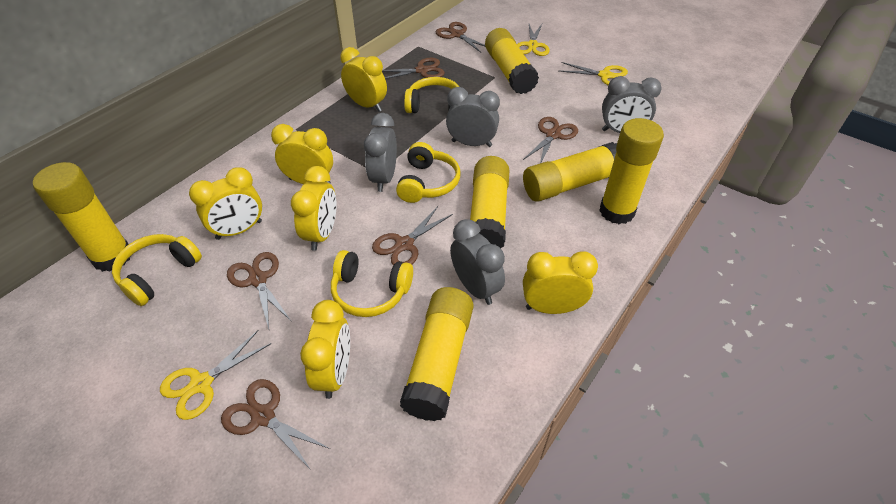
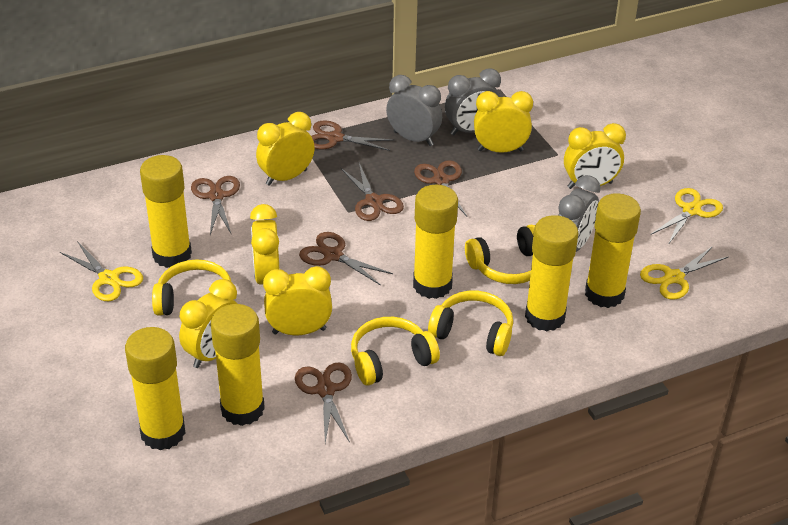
grey clock: [364,113,397,192] [446,87,500,147] [450,219,505,305] [602,76,661,133] = 4 -> [386,75,442,146] [445,68,501,135] [558,175,601,252] = 3

